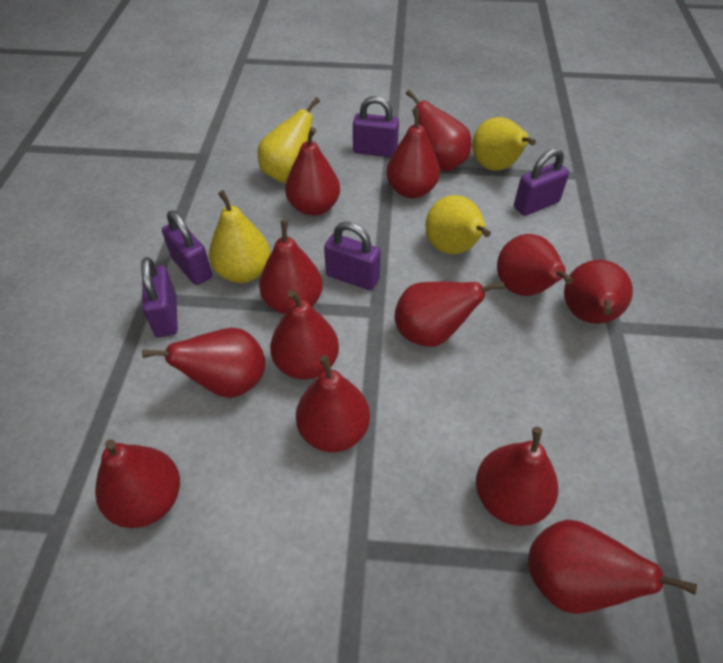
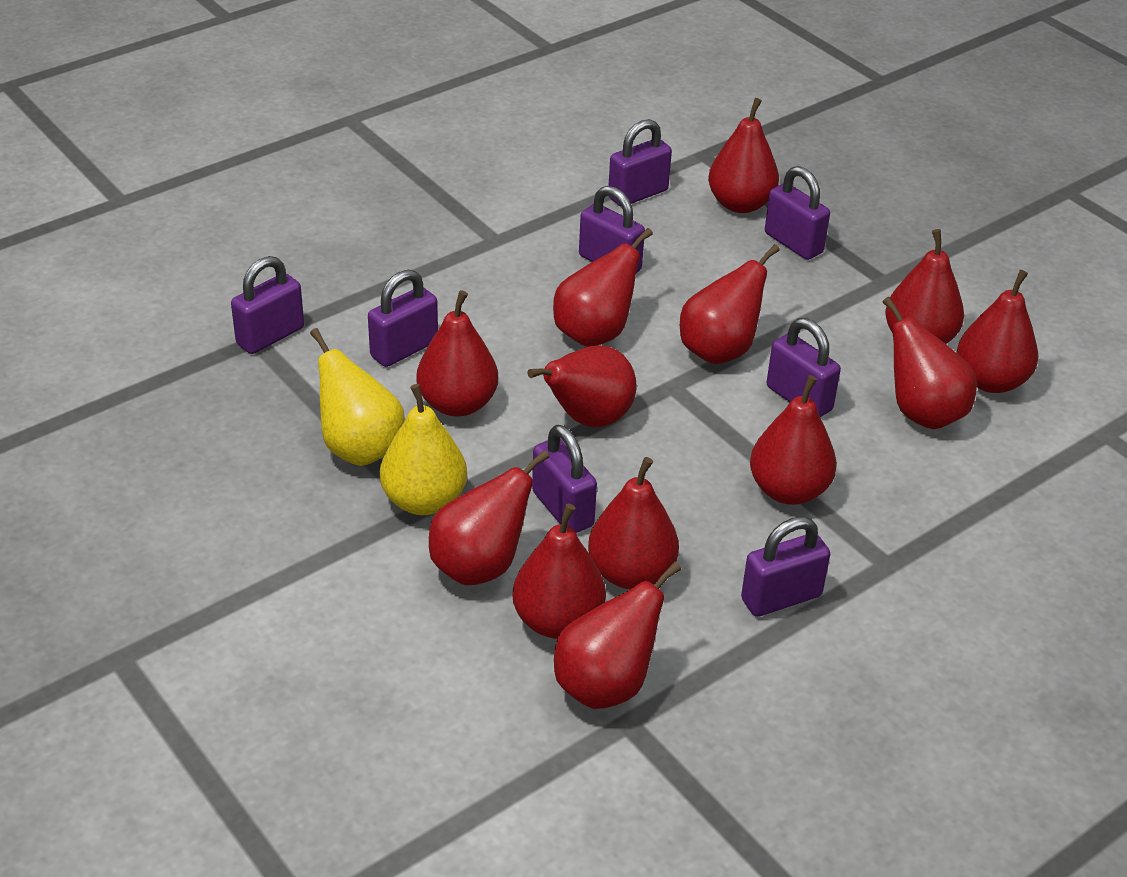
purple padlock: [141,257,178,337] [162,210,212,285] [324,221,381,290] [353,96,399,157] [514,148,569,216] = 5 -> [231,256,304,354] [368,270,438,367] [532,425,597,533] [579,186,645,273] [608,119,672,206] [741,517,830,617] [765,166,830,260] [767,318,841,417] = 8
yellow pear: [209,190,271,283] [258,97,320,183] [425,195,491,254] [472,117,536,171] = 4 -> [310,328,405,466] [380,384,467,515] = 2

